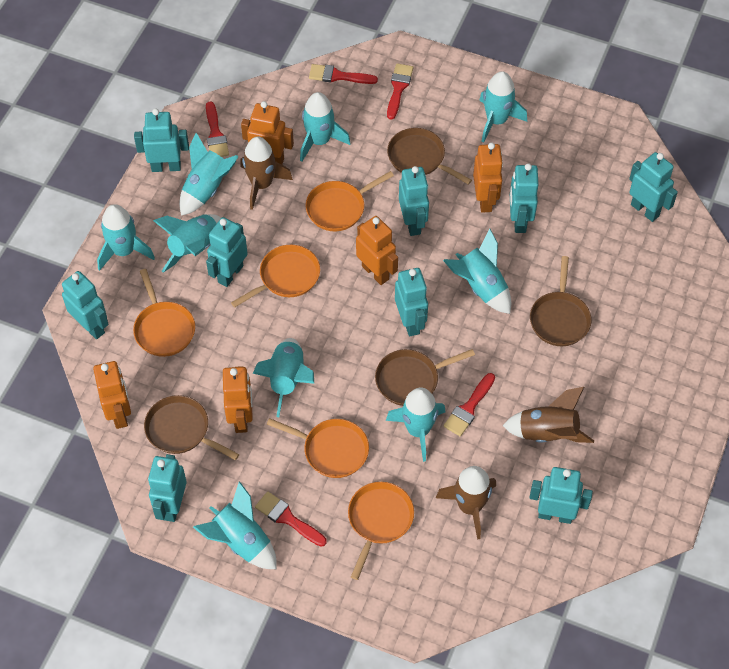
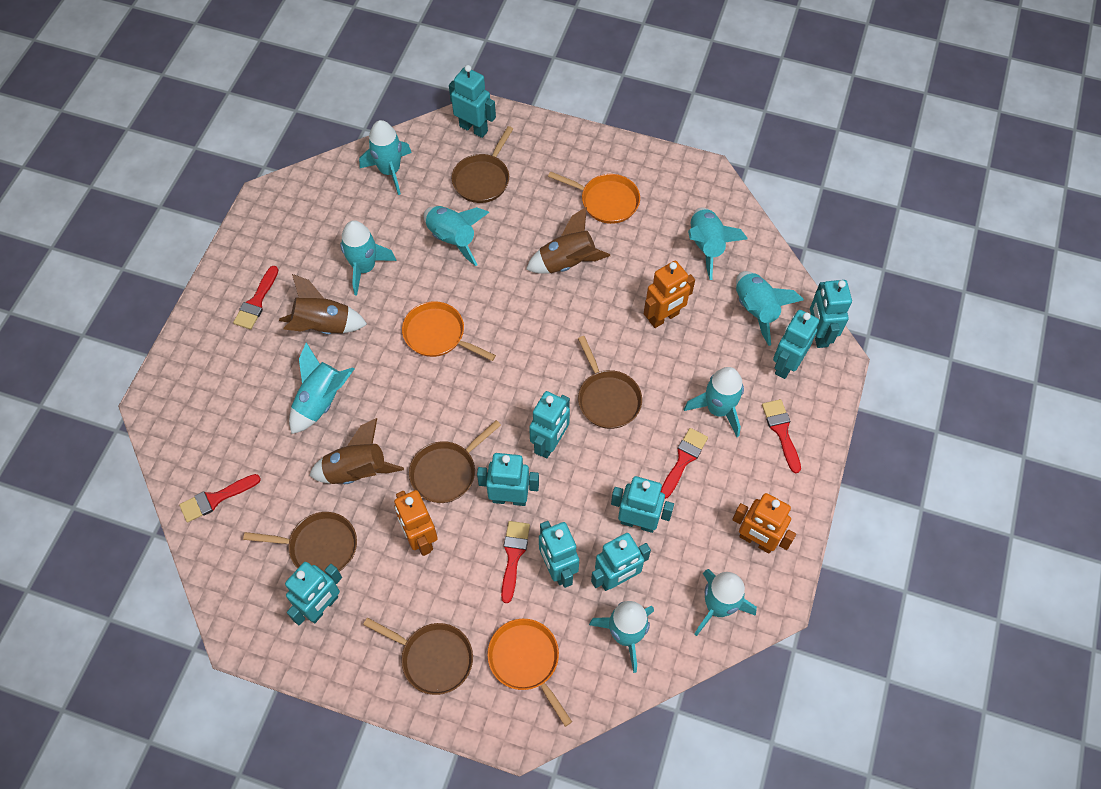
brown pan: [144,395,239,460] [375,349,475,406] [387,128,472,185] [530,256,592,346] = 4 -> [243,512,357,573] [363,618,473,695] [409,420,501,503] [452,126,513,203] [578,336,642,429] = 5
orange pan: [133,269,195,357] [231,245,320,307] [267,418,369,478] [305,171,394,231] [348,482,414,580] = 5 -> [402,301,496,361] [487,619,572,727] [548,171,640,224] = 3
orange robot: [93,361,131,429] [223,366,253,433] [241,101,294,165] [356,216,398,285] [473,143,503,213] = 5 -> [394,490,438,556] [644,261,695,328] [732,493,796,553] = 3

